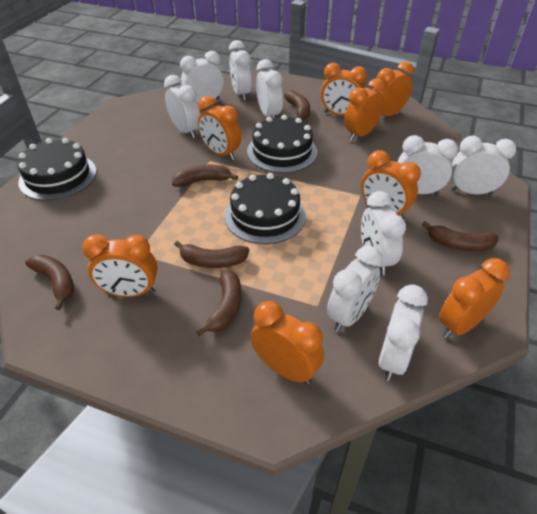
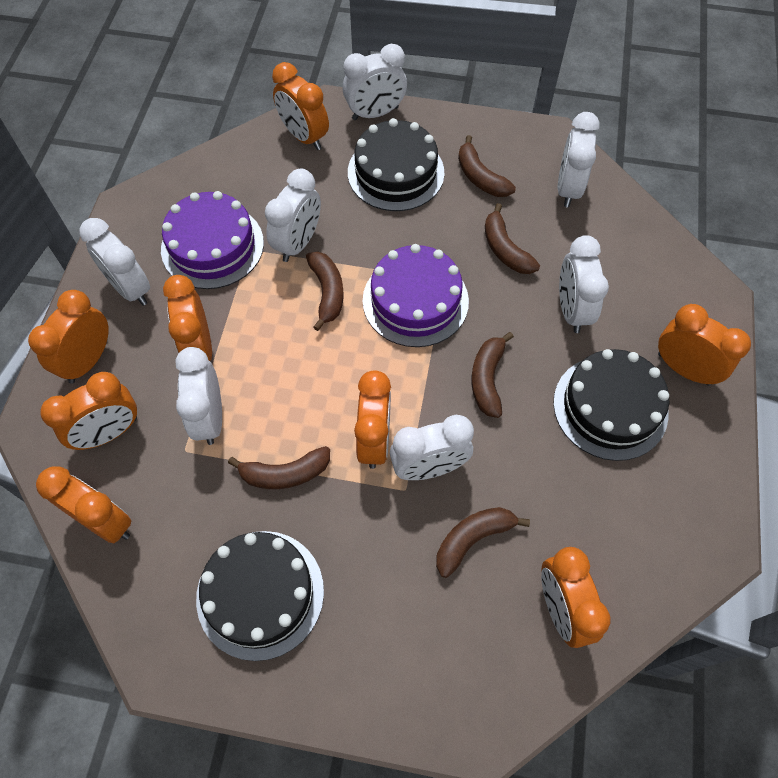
purple cake: none = 0 -> [161,191,264,289] [363,244,469,347] = 2
white clock: [164,75,200,138] [180,51,224,103] [229,40,252,101] [256,59,283,118] [327,245,383,332] [361,191,406,275] [379,285,428,381] [398,135,458,195] [451,136,516,195] = 9 -> [80,218,150,306] [176,347,222,445] [265,169,321,262] [343,44,407,120] [390,415,474,480] [558,112,600,207] [559,235,609,333] = 7

